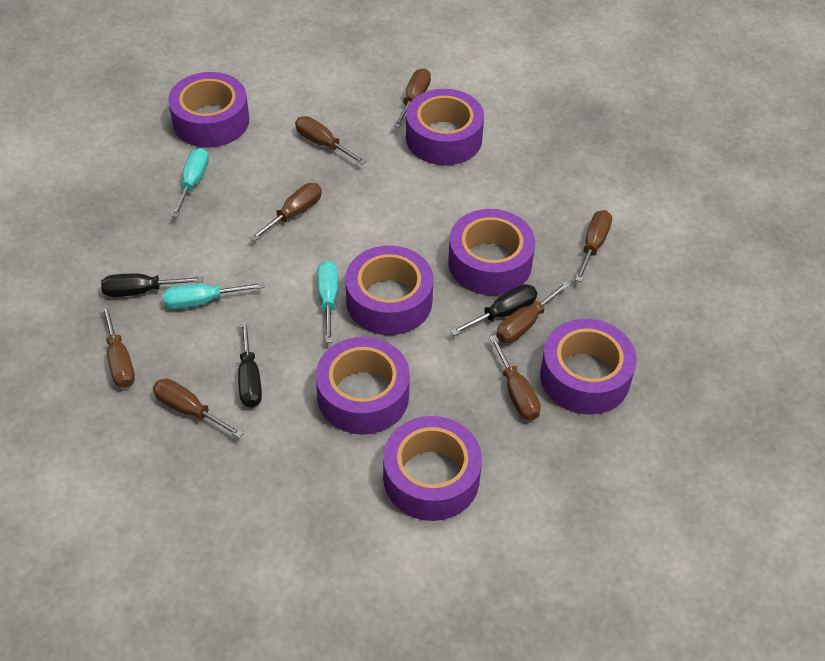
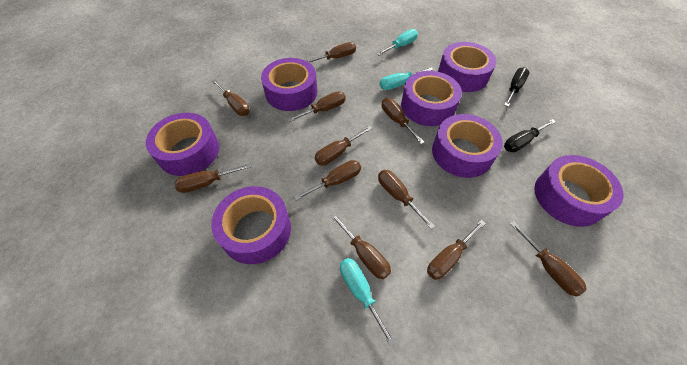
black screwdriver: [101,274,203,297] [238,320,262,408] [450,284,537,336] = 3 -> [504,67,530,107] [504,119,556,152] = 2
brown screwdriver: [102,305,135,388] [153,379,244,438] [250,183,322,241] [295,116,366,165] [393,68,431,128] [489,335,541,421] [496,281,570,343] [575,210,612,282] = 8 -> [174,163,251,193] [212,79,250,116] [288,91,346,122] [294,160,361,201] [306,42,356,63] [315,126,372,165] [330,213,391,279] [378,170,435,229] [382,98,424,144] [427,220,486,280] [510,221,587,297] = 11

